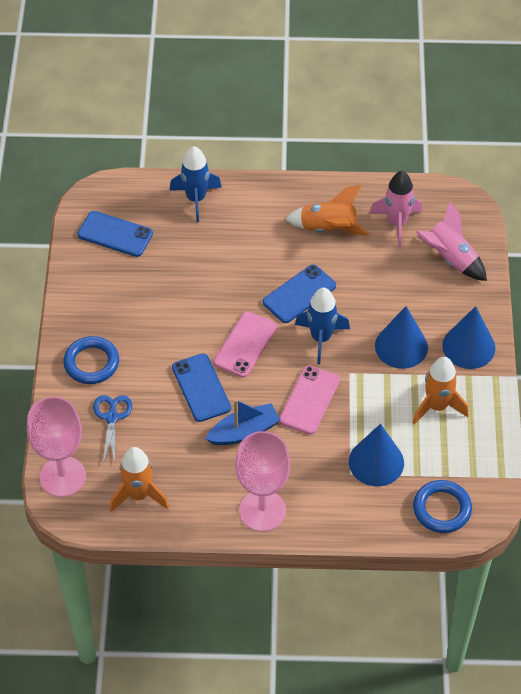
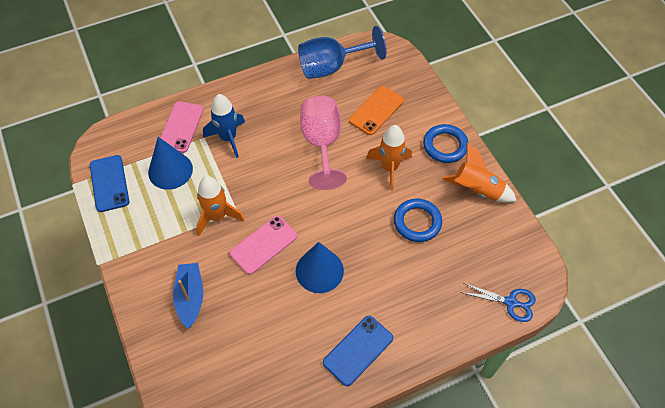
blue cone: [349,424,404,486] [375,306,428,369] [442,306,495,369] = 3 -> [148,137,193,190] [296,242,344,293] = 2
blue goblet: none = 0 -> [298,26,387,79] = 1
blue phone: [77,211,153,257] [172,353,231,422] [263,264,336,323] = 3 -> [90,155,129,212] [323,316,393,386] = 2
blue rocket: [170,146,221,222] [295,288,350,364] = 2 -> [203,94,245,158] = 1
orange phone: none = 0 -> [349,86,404,135] = 1
pink goblet: [27,397,86,497] [235,431,290,532] = 2 -> [300,95,347,190] = 1
pink rocket: [370,171,422,247] [416,201,487,281] = 2 -> none = 0

